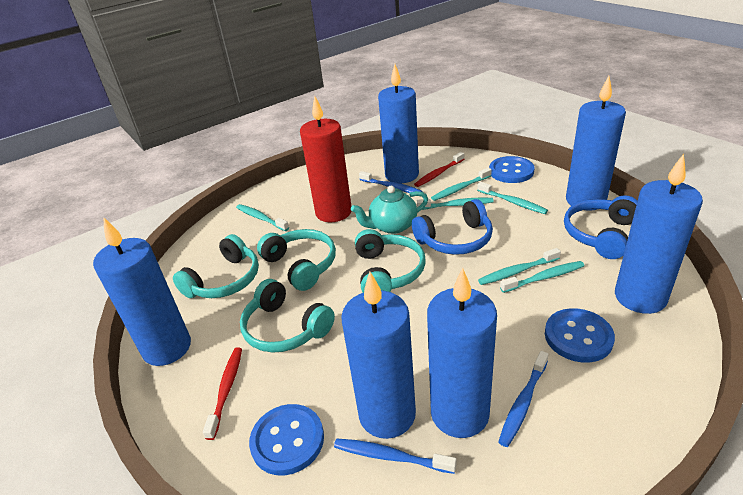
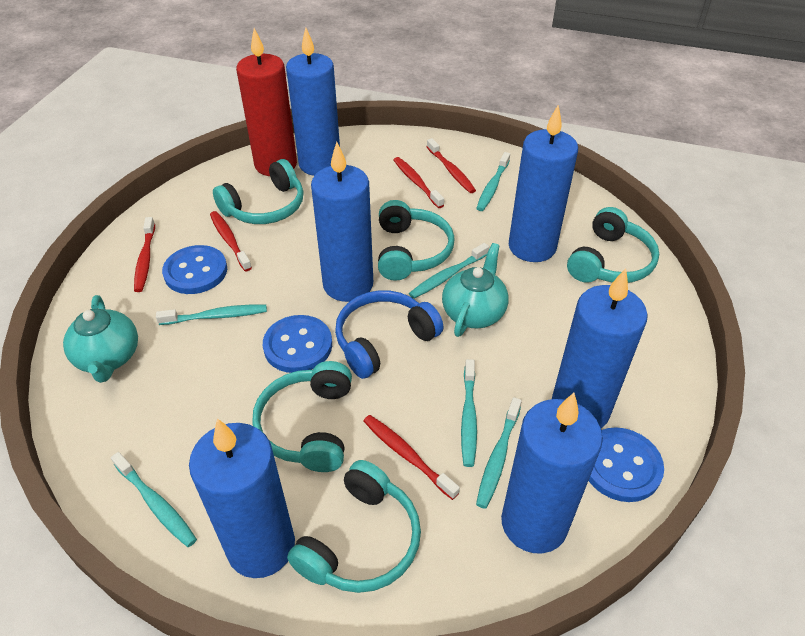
blue headphones: [412,199,493,255] [564,195,637,259] = 2 -> [335,290,443,379] = 1
blue toothbrush: [334,439,457,474] [359,171,422,193] [498,351,549,447] = 3 -> none = 0
red toothbrush: [203,347,242,440] [414,152,464,187] = 2 -> [134,217,155,292] [210,211,252,271] [364,415,460,500] [394,157,444,208] [427,138,476,193] = 5
turquoise headphones: [173,234,259,298] [240,279,335,353] [257,229,336,291] [355,229,426,293] = 4 -> [213,159,303,224] [252,361,352,472] [287,460,421,593] [378,200,455,281] [567,207,659,283] = 5
turquoise teapot: [351,186,428,234] = 1 -> [63,295,138,383] [442,243,509,337] = 2

